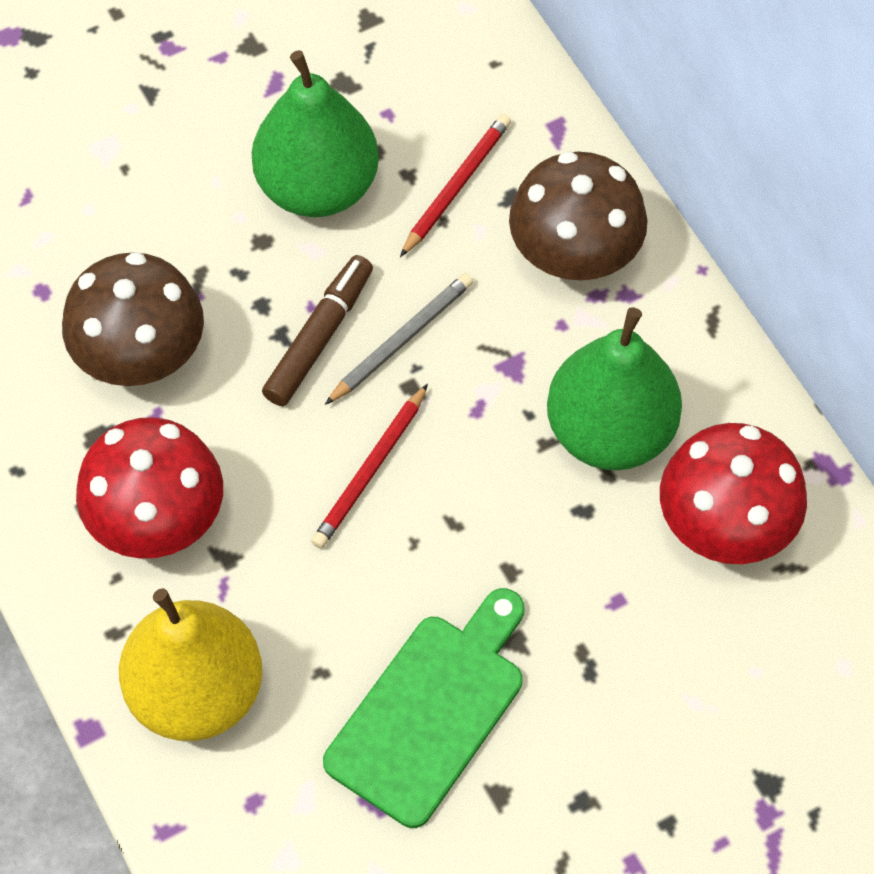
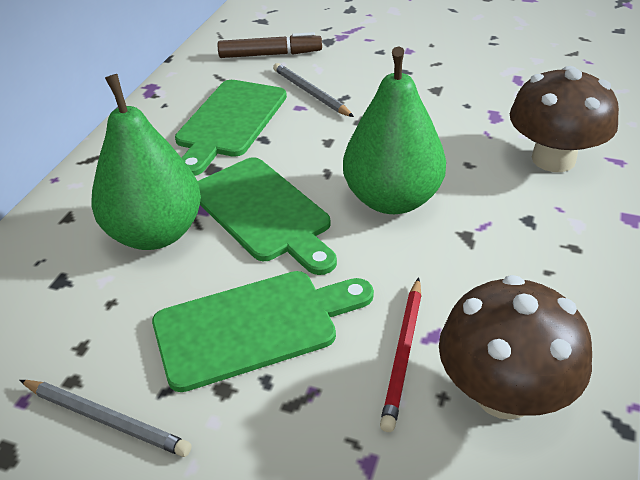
green cutting board: [323,588,524,828] = 1 -> [152,271,374,392] [175,80,287,176] [198,157,337,275] = 3
grey pencil: [325,273,473,405] = 1 -> [20,380,192,457] [273,63,354,117] = 2
red mushroom: [76,417,223,559] [660,423,807,564] = 2 -> none = 0
red pencil: [311,384,428,549] [400,114,511,257] = 2 -> [380,277,421,432] = 1
yellow pear: [119,588,262,741] = 1 -> none = 0

